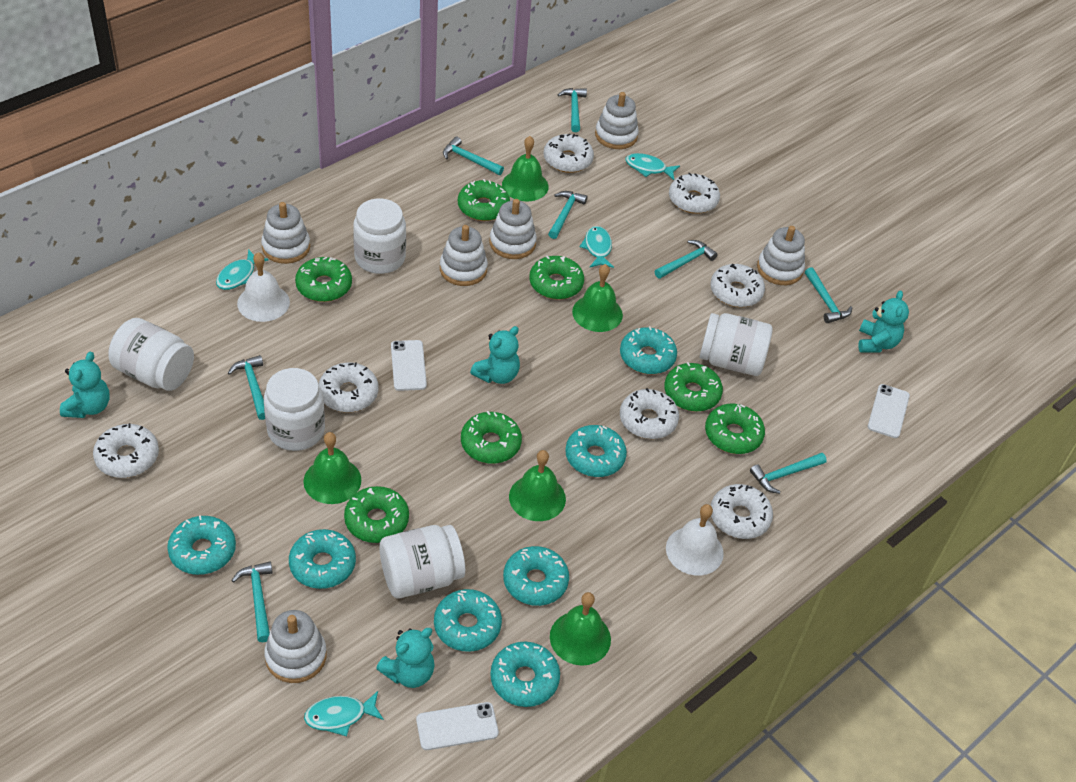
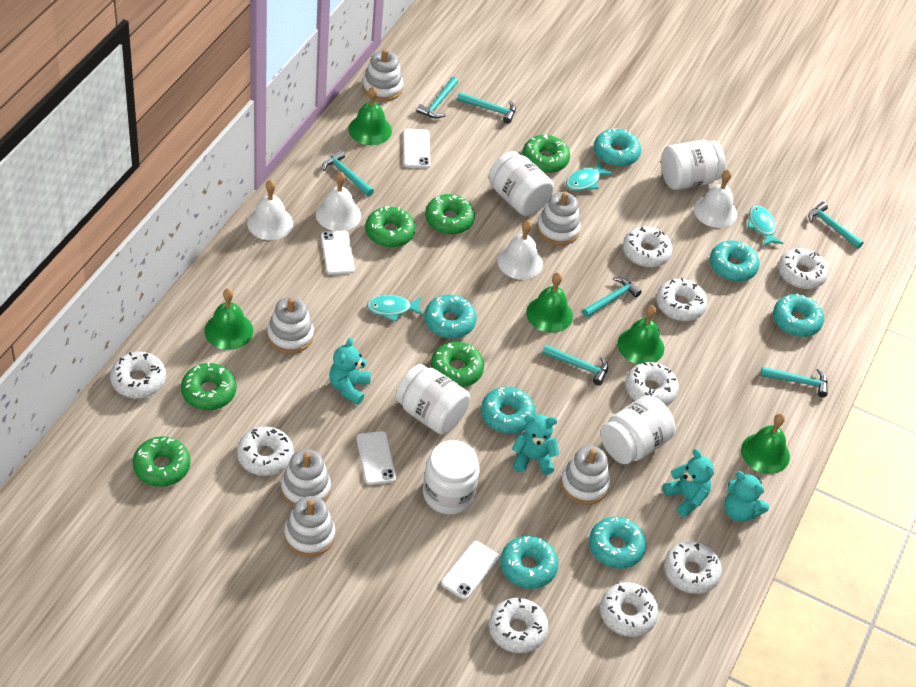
green donut: [295,257,352,302] [344,486,409,543] [458,179,510,221] [461,411,522,464] [529,256,584,300] [664,362,723,412] [705,404,765,454] = 7 -> [133,436,190,487] [181,362,236,410] [365,206,416,248] [425,194,475,235] [431,342,484,387] [522,135,570,173] = 6
turquoise fish: [216,249,268,290] [304,691,384,736] [580,226,614,268] [625,153,680,180] = 4 -> [367,295,423,321] [566,161,613,191] [747,206,783,246] = 3
turquoise hammer: [228,355,265,420] [231,561,273,642] [443,137,504,175] [548,191,587,239] [558,88,587,132] [655,240,718,279] [750,453,827,494] [805,267,852,323] = 8 -> [323,150,374,196] [417,77,458,118] [457,92,516,124] [542,345,608,385] [582,277,642,318] [760,366,828,397] [808,202,863,249] = 7
white bell: [237,252,290,322] [666,504,724,575] = 2 -> [247,180,293,240] [316,172,361,231] [497,220,543,280] [694,170,737,228] = 4
white donut: [93,423,159,478] [318,363,378,412] [544,134,594,173] [620,388,679,439] [669,173,720,214] [710,264,765,307] [711,484,773,539] = 7 -> [110,351,166,399] [237,426,294,476] [489,598,548,653] [600,582,659,637] [623,227,673,268] [626,362,679,406] [657,278,707,321] [664,541,722,594] [778,248,828,289] = 9
white phone: [391,340,427,391] [416,702,499,750] [868,384,910,438] = 3 -> [321,230,355,275] [357,431,396,485] [403,129,430,168] [441,541,499,600] = 4

